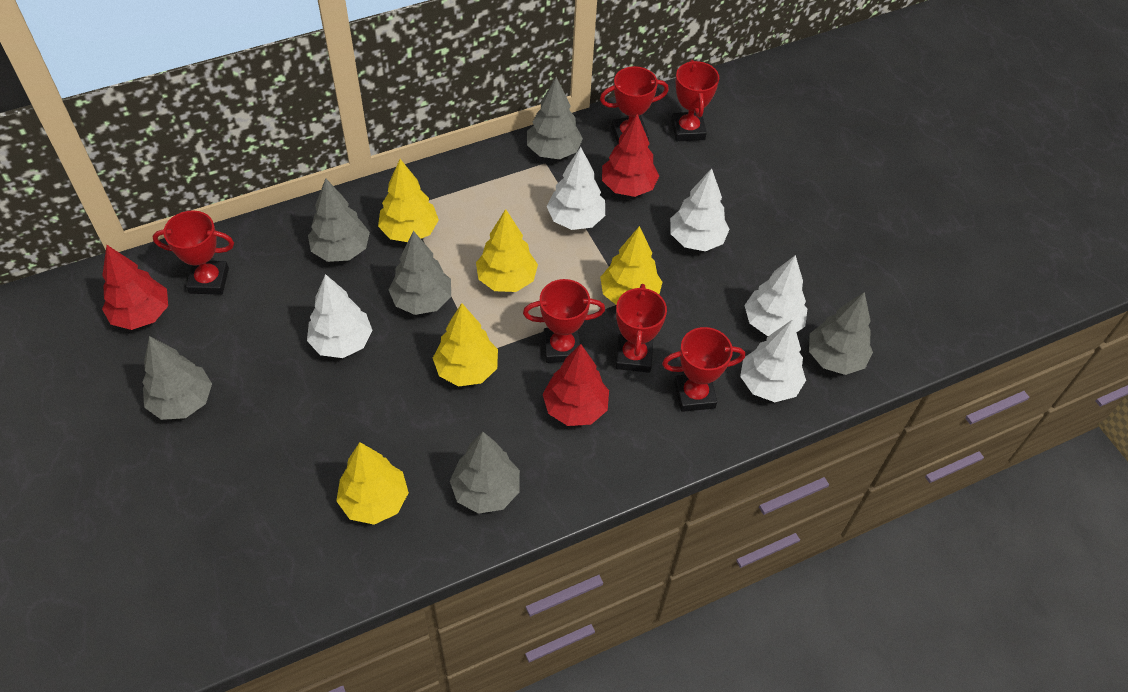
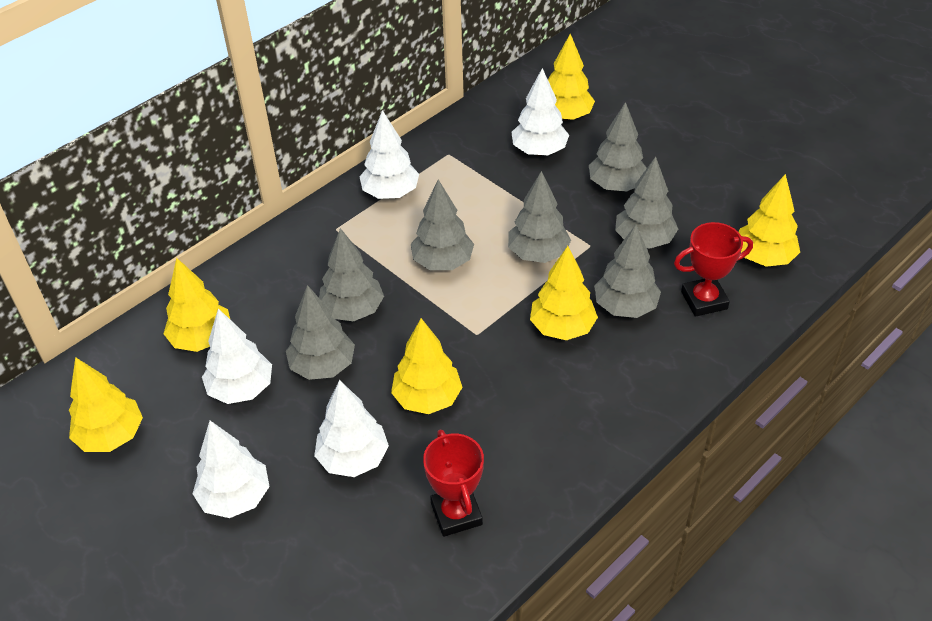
grey tree: [142,336,212,420] [308,178,370,262] [389,231,451,315] [450,432,520,514] [527,77,583,159] [809,292,873,375] = 6 -> [286,285,355,380] [319,228,384,322] [411,179,474,270] [508,171,571,263] [589,102,647,192] [594,225,661,318] [615,157,678,249] = 7
red tree: [102,245,168,330] [543,344,609,426] [602,114,659,197] = 3 -> none = 0
red trophy: [152,210,234,295] [523,279,605,363] [600,66,669,144] [616,284,667,373] [662,327,745,412] [671,60,719,141] = 6 -> [423,429,484,537] [674,222,753,317] = 2
yellow tree: [336,442,409,525] [378,159,439,242] [433,303,498,386] [476,209,538,292] [600,226,662,305] = 5 -> [69,357,143,452] [164,258,230,352] [391,318,463,414] [530,246,598,340] [548,34,595,120] [739,174,800,267] = 6

